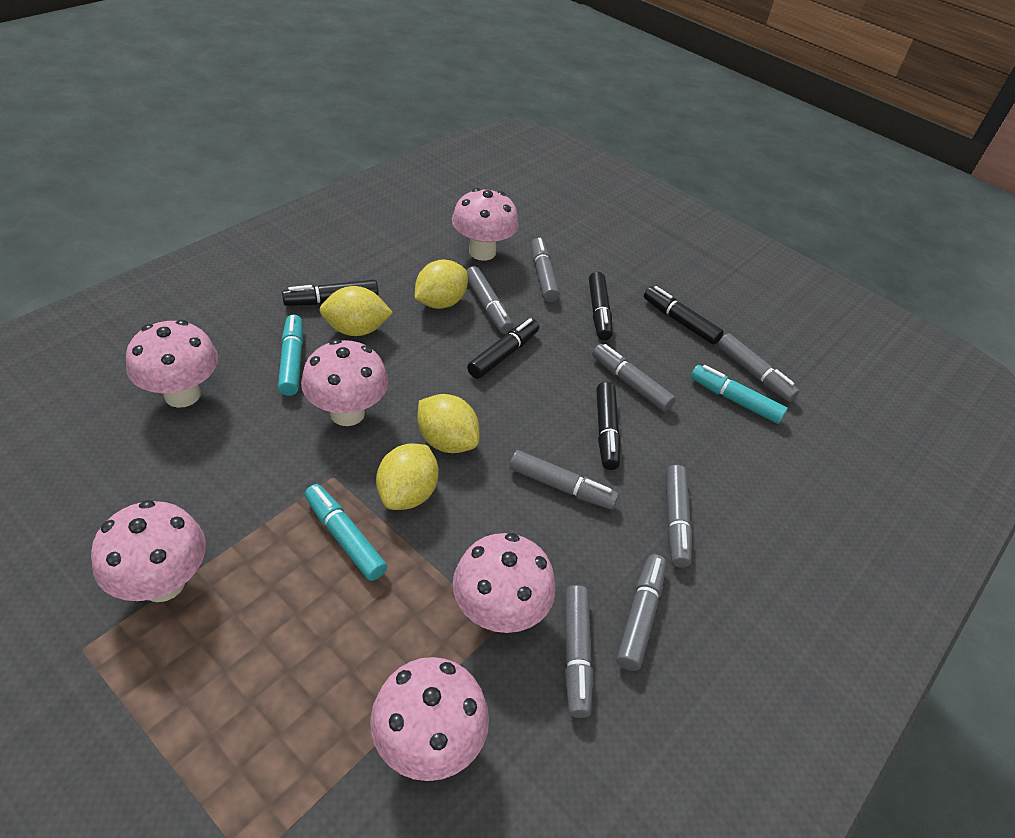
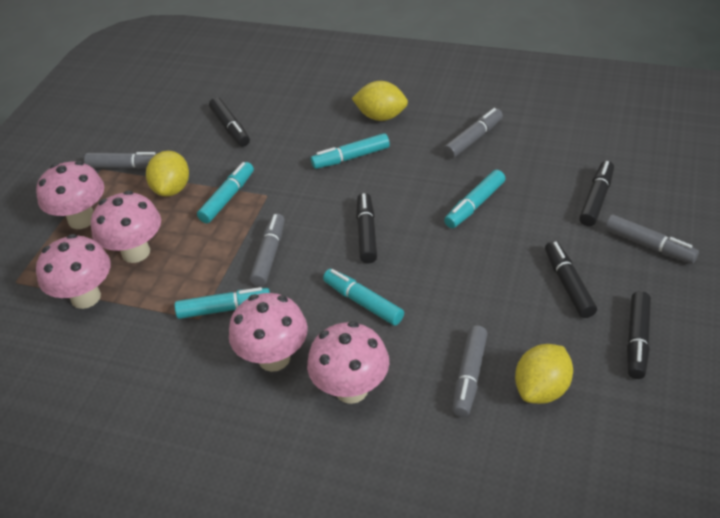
grey marker: [466,266,513,334] [509,450,619,510] [531,238,560,302] [565,585,593,718] [592,344,676,412] [617,554,667,671] [666,465,692,568] [718,333,799,402] = 8 -> [84,152,156,169] [250,214,285,287] [443,108,503,159] [452,325,488,417] [605,215,699,264] = 5
pink mushroom: [91,500,206,602] [126,320,218,408] [301,339,388,426] [370,657,489,781] [452,188,519,261] [453,533,556,633] = 6 -> [36,161,104,229] [36,234,111,309] [91,191,161,263] [229,293,308,372] [307,321,389,404] = 5
turquoise marker: [278,314,303,396] [304,484,387,581] [691,365,788,424] = 3 -> [175,287,270,319] [197,162,254,223] [311,133,390,169] [323,269,404,326] [444,170,505,228] = 5
yellow lemon: [319,286,393,336] [376,444,439,510] [415,260,468,309] [417,394,480,453] = 4 -> [146,151,189,197] [352,81,408,121] [515,344,573,404] = 3

